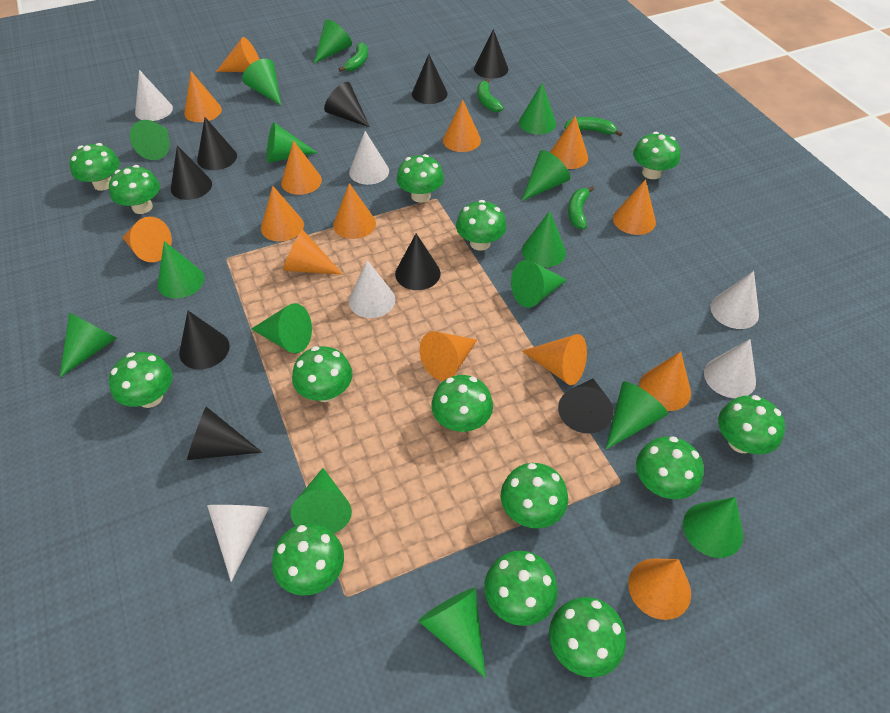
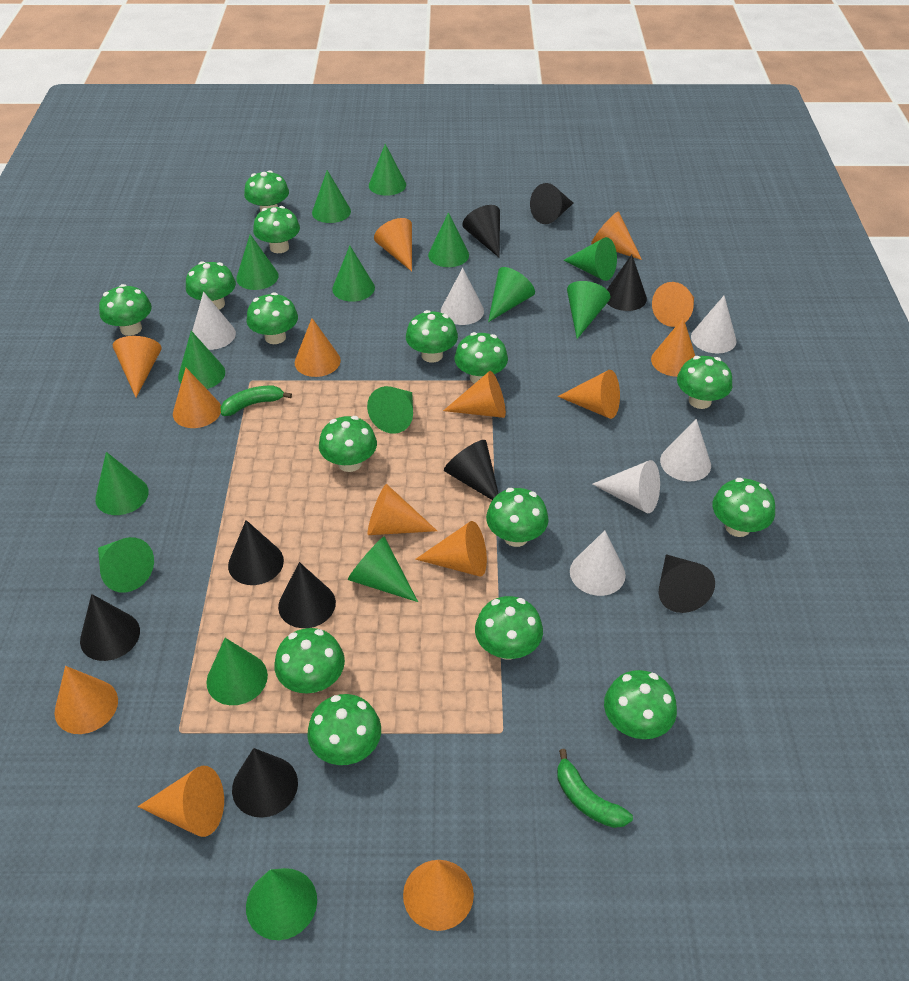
green banana: [339,42,368,72] [477,78,503,112] [564,117,622,136] [568,186,594,229] = 4 -> [221,386,292,416] [557,749,633,828] = 2
green mushroom: [69,143,120,191] [109,165,160,214] [109,352,172,408] [272,523,344,596] [292,346,352,402] [397,154,444,203] [431,375,493,432] [456,200,506,251] [484,551,558,626] [501,463,568,528] [549,597,626,677] [633,132,680,179] [636,436,704,499] [718,395,785,454] = 14 -> [99,284,152,336] [186,261,236,309] [244,170,289,212] [246,292,298,344] [253,206,300,253] [274,628,345,693] [307,694,381,765] [319,416,377,472] [406,310,458,363] [455,332,508,383] [475,596,543,660] [486,488,549,547] [604,670,677,739] [677,356,732,409] [713,478,775,537] = 15

